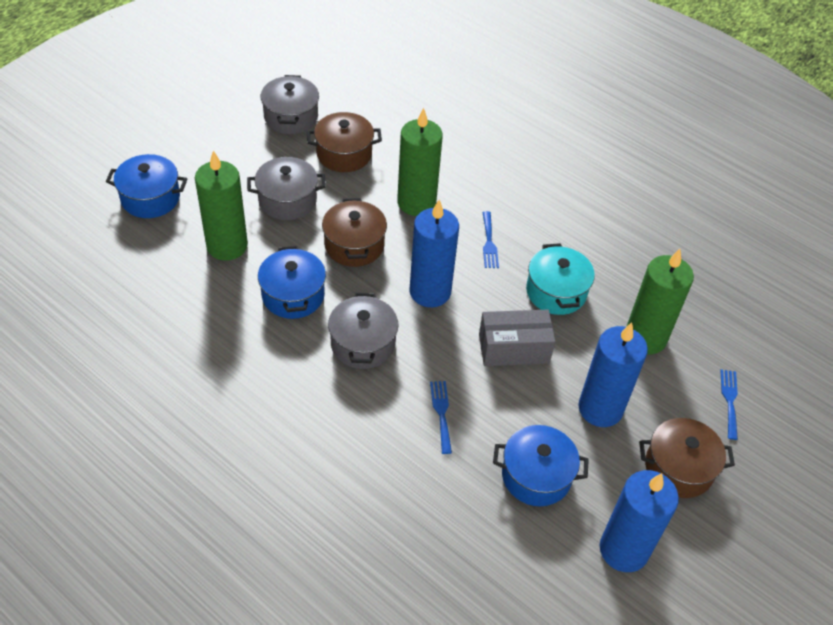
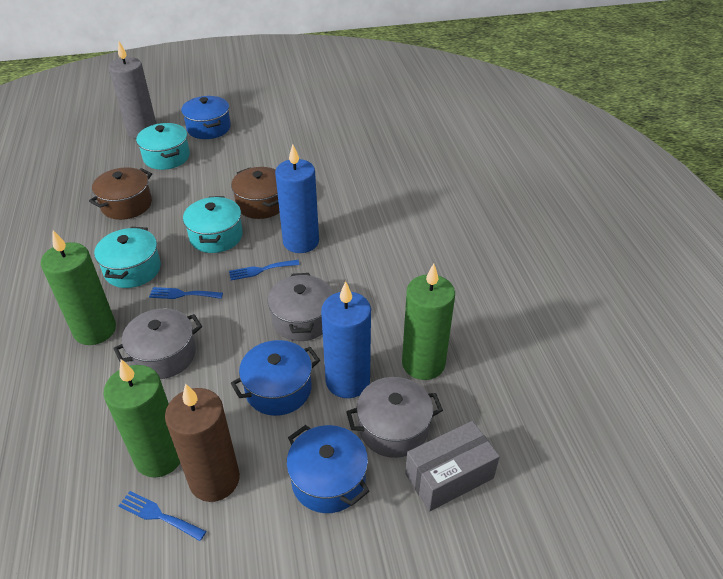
blue candle: [409,200,459,307] [578,322,648,427] [600,470,679,572] = 3 -> [275,144,319,253] [321,281,371,398] = 2
brown candle: none = 0 -> [165,383,240,502] = 1
brown pot: [307,112,382,172] [322,198,387,267] [639,418,735,498] = 3 -> [89,167,152,220] [231,167,280,219] = 2
grey candle: none = 0 -> [109,42,156,139] = 1
turquoise pot: [526,243,595,315] = 1 -> [94,227,161,288] [136,123,190,170] [183,196,243,253] = 3

